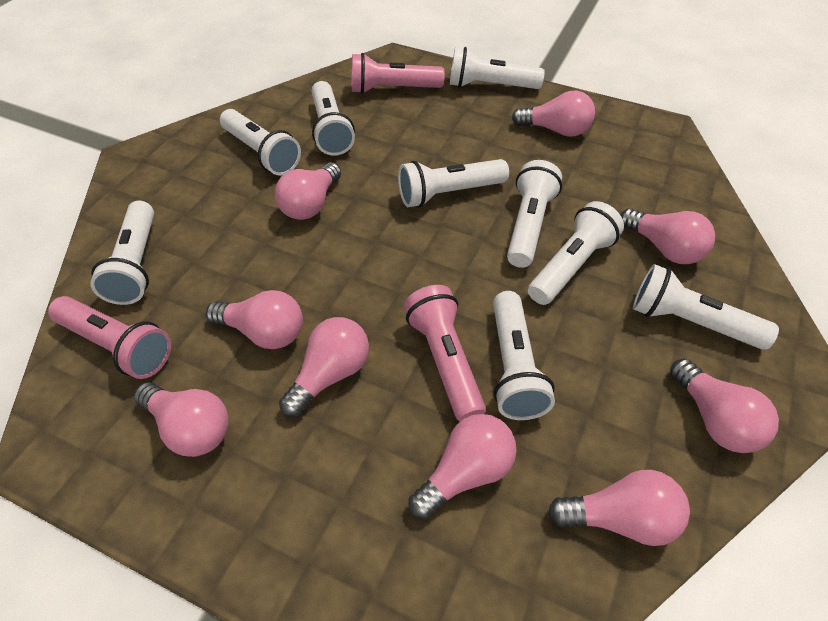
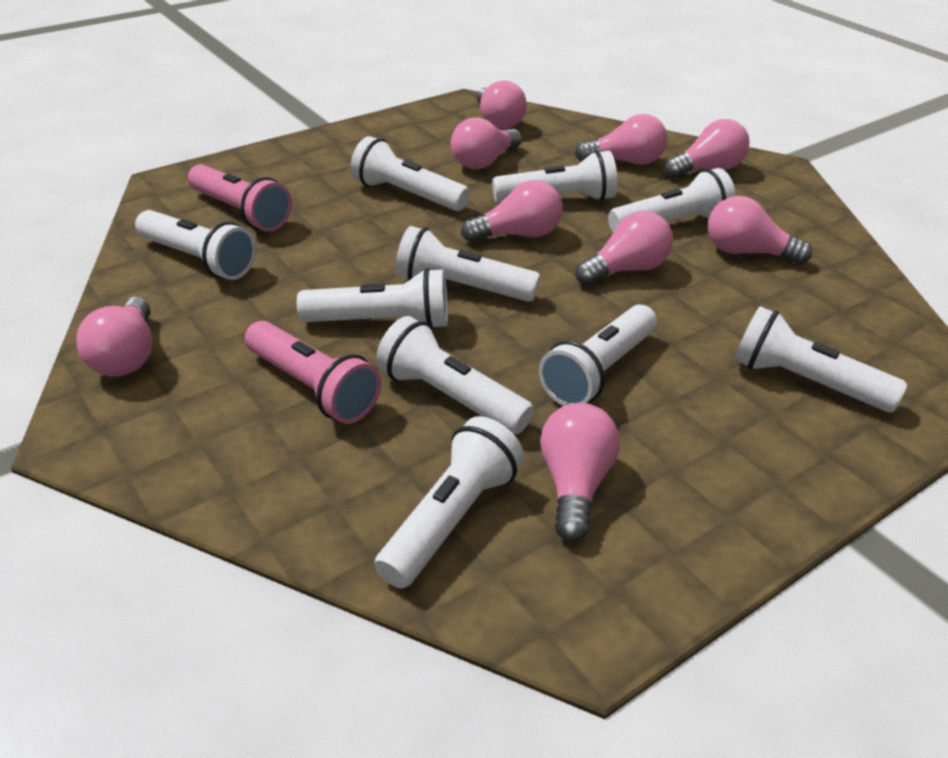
pink flashlight: [48,296,171,379] [352,53,445,94] [404,285,486,422] = 3 -> [188,164,292,232] [245,321,381,424] = 2
white flashlight: [90,201,154,305] [220,109,301,176] [312,81,355,156] [398,159,509,208] [450,47,545,89] [493,291,555,420] [507,160,562,268] [528,201,624,305] [633,264,779,350] = 9 -> [135,210,256,280] [297,268,448,330] [350,136,470,211] [374,416,524,588] [376,316,534,434] [395,226,540,302] [492,150,617,203] [539,305,657,406] [608,168,736,233] [734,306,907,412] = 10

